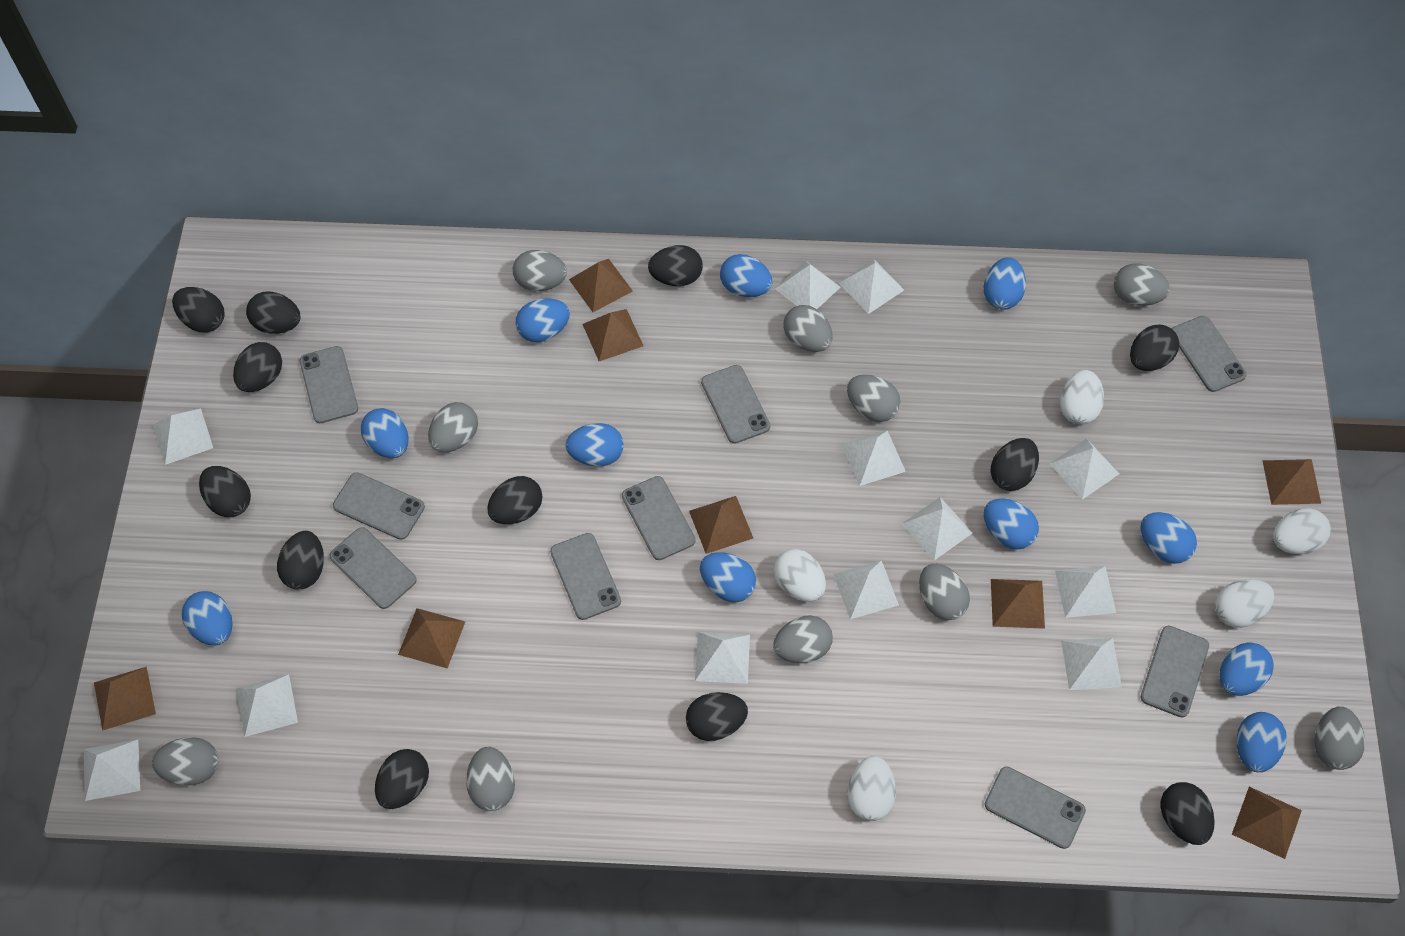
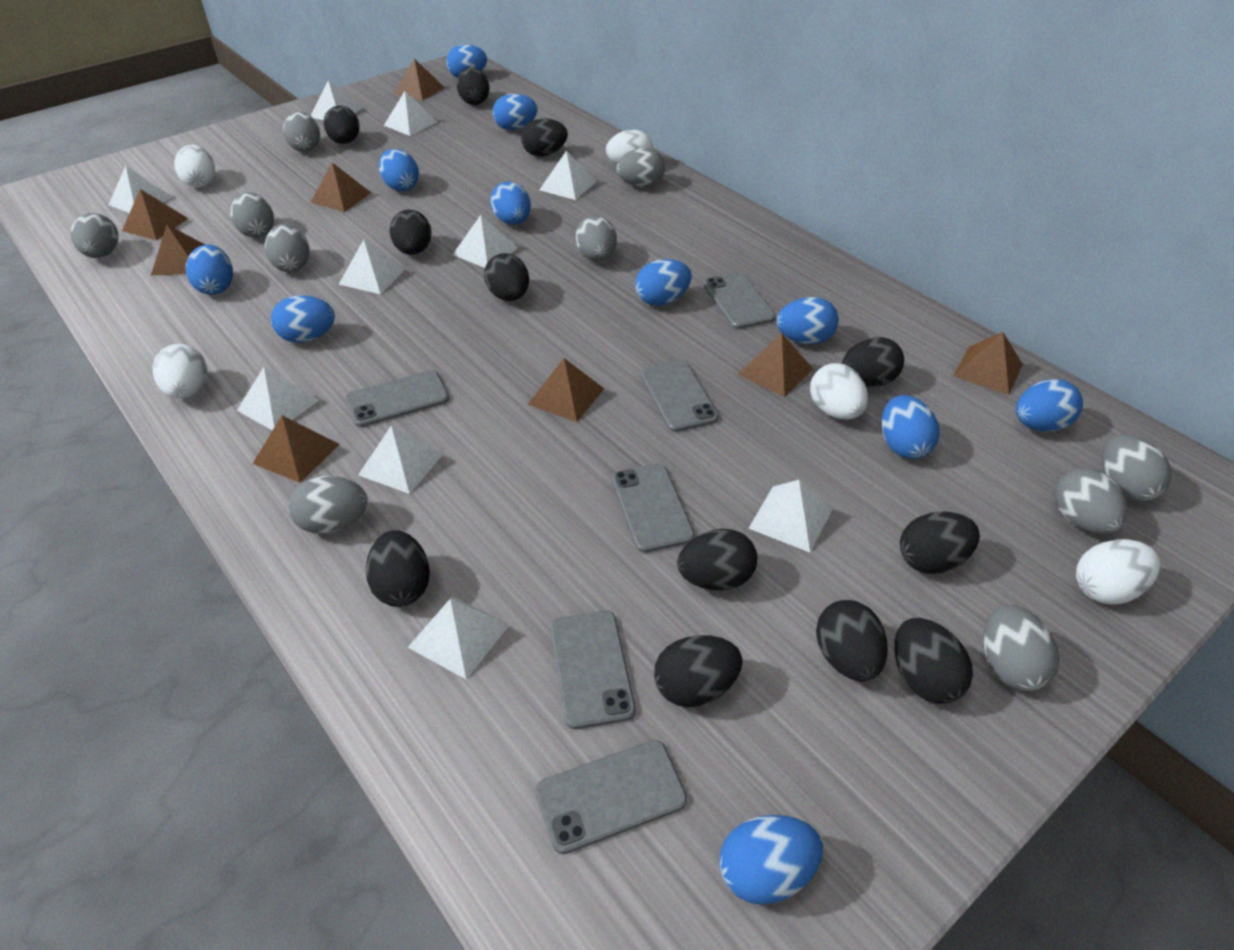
grey phone: [300,346,358,423] [330,527,417,609] [333,473,425,540] [550,533,621,620] [622,476,695,560] [701,365,770,444] [985,766,1086,849] [1141,626,1209,717] [1172,316,1247,392] = 9 -> [345,370,449,427] [535,740,687,854] [550,611,636,729] [611,464,695,553] [641,361,719,432] [703,273,775,329] = 6
white pyramid: [84,739,140,801] [153,409,213,465] [236,674,298,737] [695,632,750,684] [775,261,840,309] [833,560,899,619] [839,260,904,314] [842,431,906,486] [902,497,973,560] [1049,438,1119,500] [1055,566,1116,618] [1061,638,1122,690] = 12 -> [109,166,172,213] [237,367,319,431] [310,80,362,120] [339,240,406,294] [358,426,443,494] [384,91,437,136] [408,596,509,680] [453,215,518,268] [539,151,597,200] [749,480,832,553] = 10

